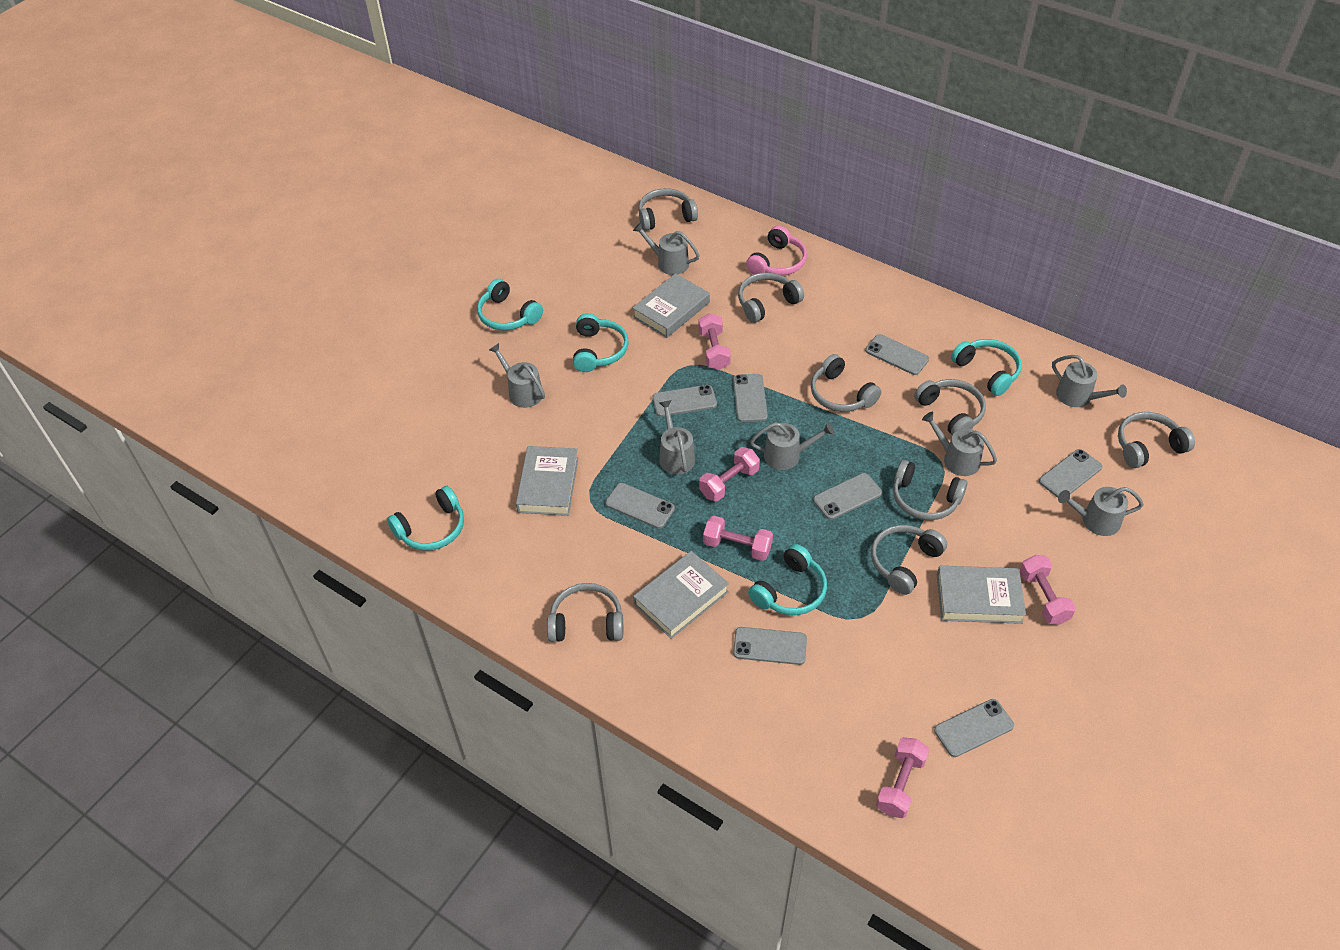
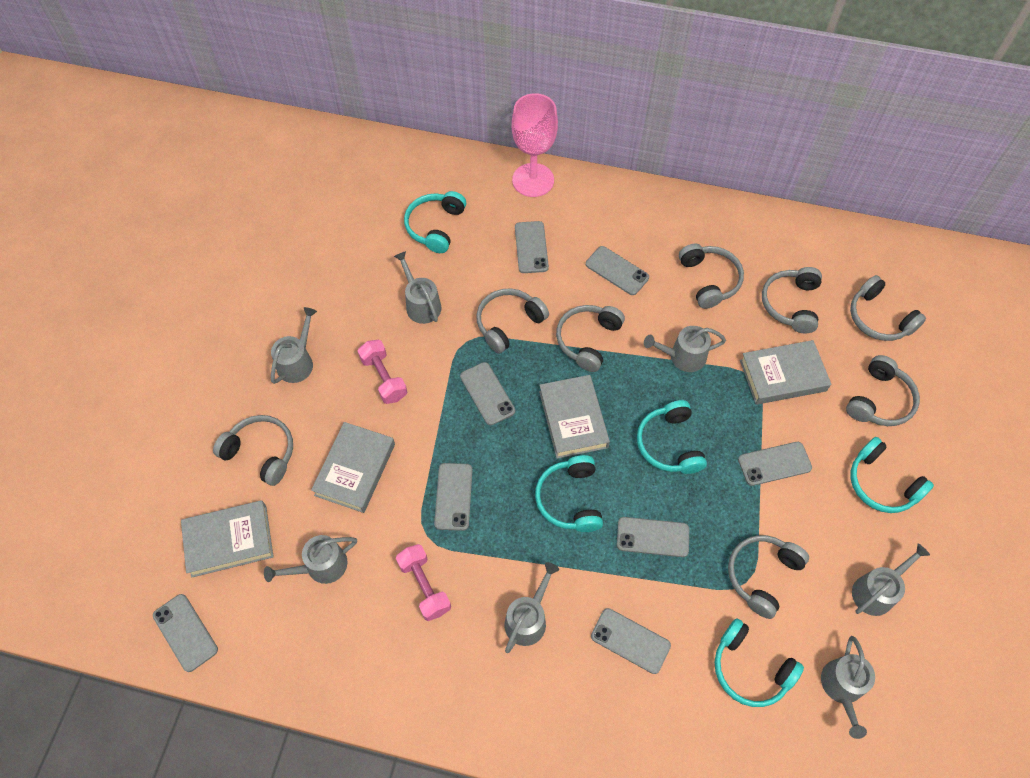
pink dumbbell: [699,313,731,370] [699,447,760,502] [703,516,773,561] [876,737,930,818] [1020,555,1076,625] = 5 -> [358,340,407,404] [396,544,451,621] = 2
pink goblet: none = 0 -> [512,93,558,197] = 1
pink headphones: [746,226,807,276] = 1 -> none = 0

